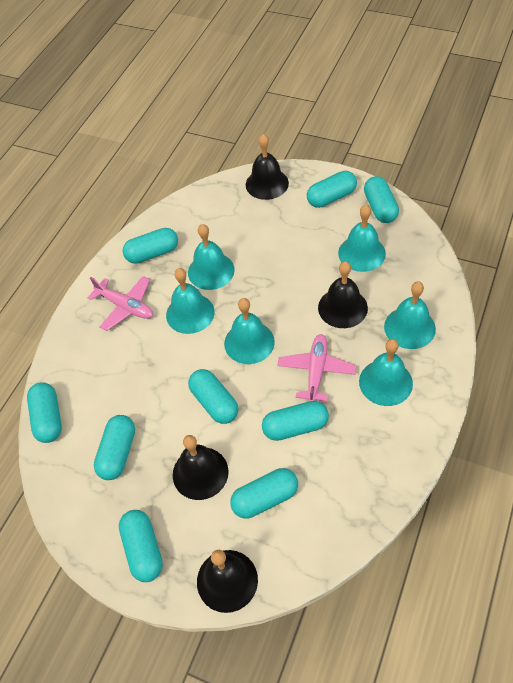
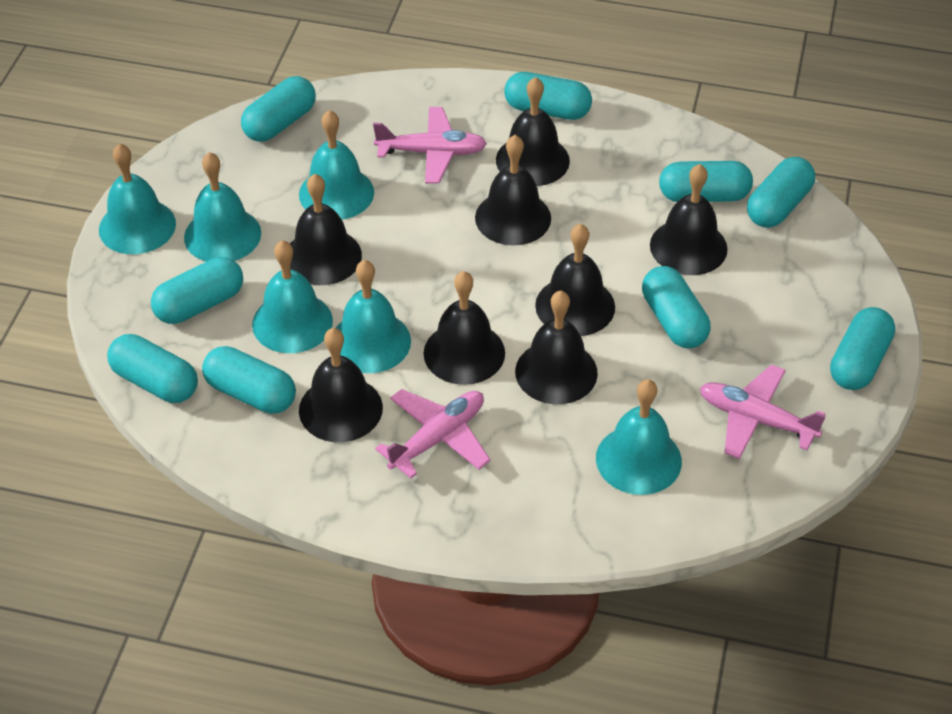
black bell: [173,435,229,500] [197,550,258,613] [246,134,289,200] [318,261,368,328] = 4 -> [290,174,362,285] [299,328,383,442] [424,271,505,385] [475,135,551,246] [496,77,570,186] [515,291,598,404] [535,224,615,336] [650,164,728,275] = 8
pink plane: [88,276,153,331] [277,334,357,402] = 2 -> [373,107,487,184] [375,389,491,479] [700,364,826,459] = 3

